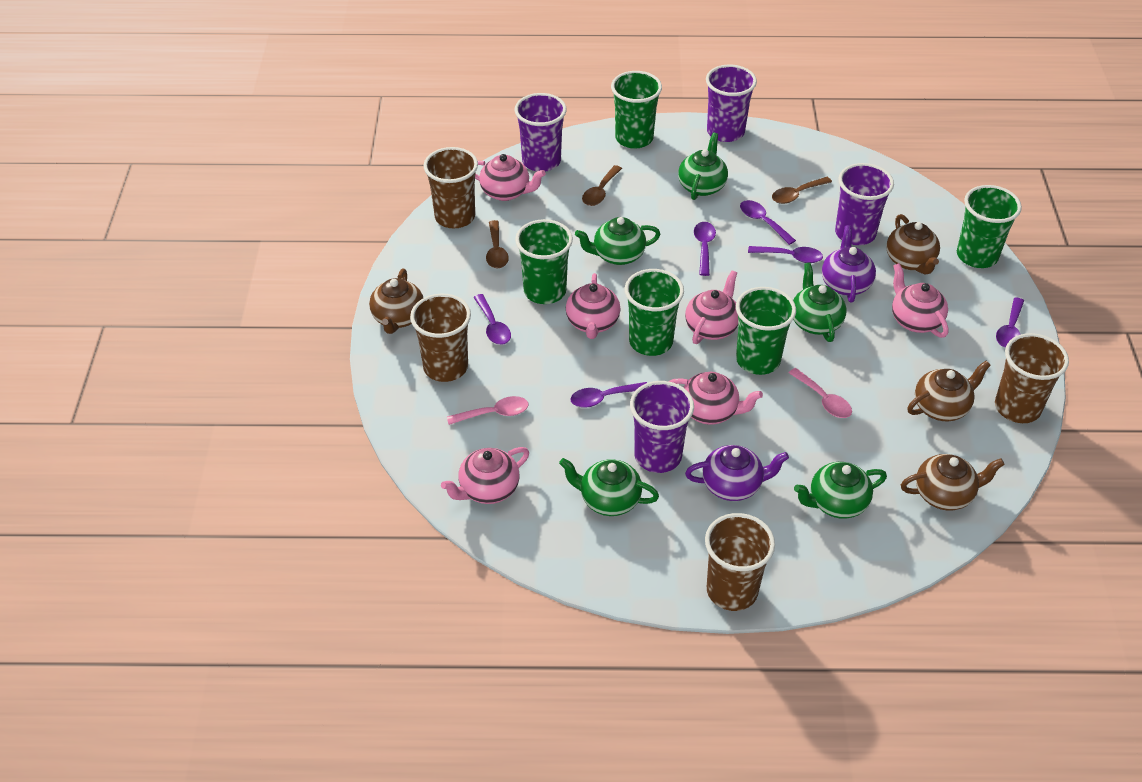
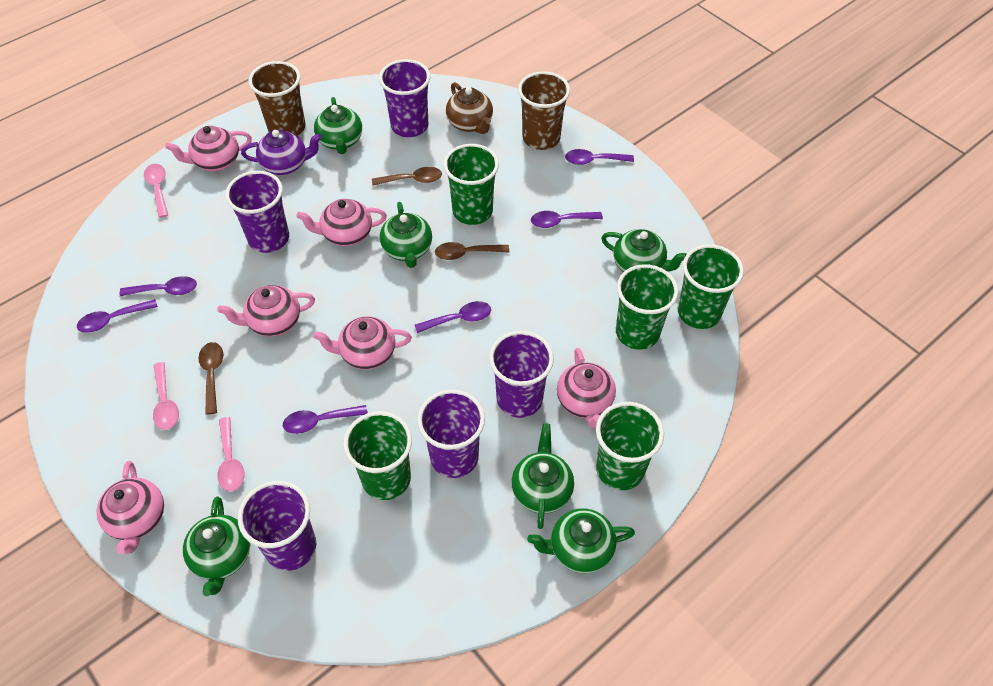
brown cup: [410,294,471,382] [424,147,478,228] [705,513,775,611] [995,333,1069,423] = 4 -> [248,61,306,136] [518,71,570,150] = 2
brown teapot: [369,269,423,334] [886,214,940,275] [901,454,1005,511] [907,361,991,421] = 4 -> [446,82,493,134] = 1
green teapot: [559,458,659,516] [575,217,660,265] [678,132,728,200] [793,263,846,342] [794,462,887,519] = 5 -> [183,496,250,596] [314,97,362,154] [380,202,432,268] [511,423,574,529] [527,508,635,573] [601,229,687,272] = 6
pink spoon: [447,396,528,425] [789,368,852,418] = 2 -> [144,164,168,218] [153,362,179,430] [217,417,244,491] = 3
purple cup: [515,93,567,171] [630,381,694,473] [706,65,757,142] [835,163,894,245] = 4 -> [225,171,289,253] [238,481,316,571] [379,59,430,137] [417,390,485,478] [489,331,554,418] = 5
purple teapot: [685,445,789,501] [822,225,876,302] = 2 -> [241,129,322,175] = 1

